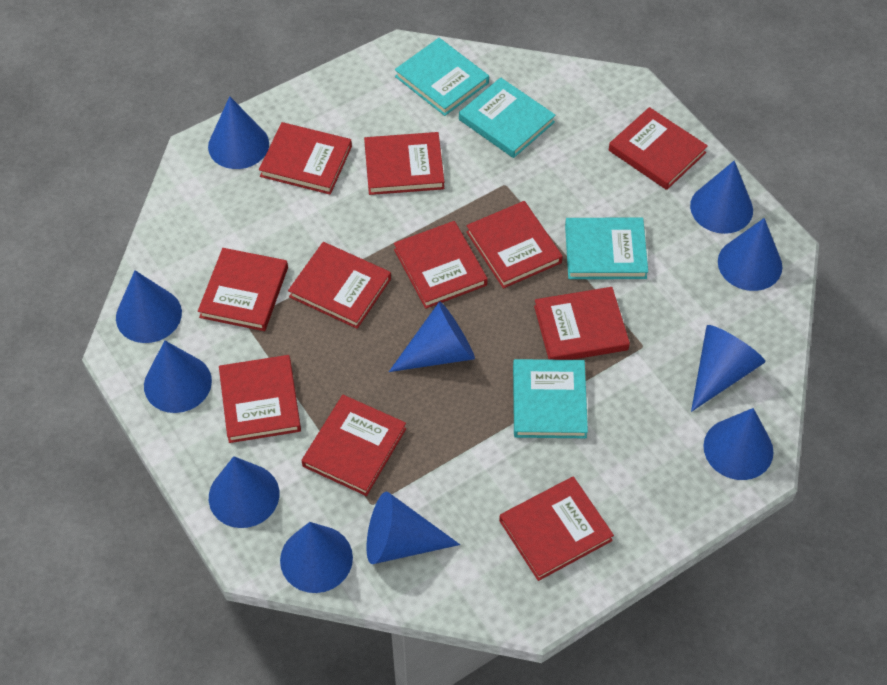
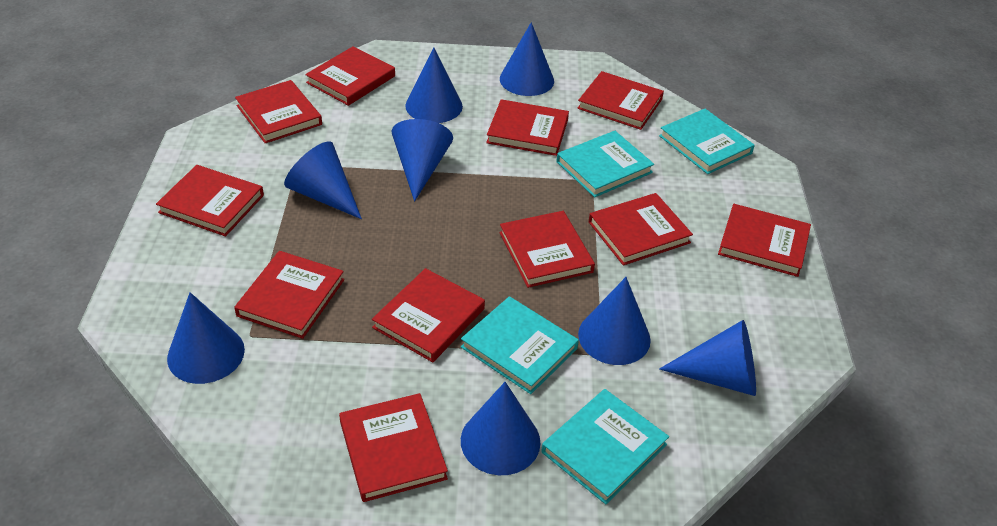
blue cone: [116,270,182,343] [144,341,212,413] [208,96,269,169] [209,456,279,528] [280,522,353,593] [367,492,460,564] [389,301,475,372] [690,161,753,234] [691,325,765,412] [703,408,773,480] [718,218,782,291] = 11 -> [167,292,245,384] [284,141,362,219] [392,119,453,201] [405,47,463,123] [461,382,541,475] [500,22,554,96] [578,277,651,365] [659,320,756,396] = 8

